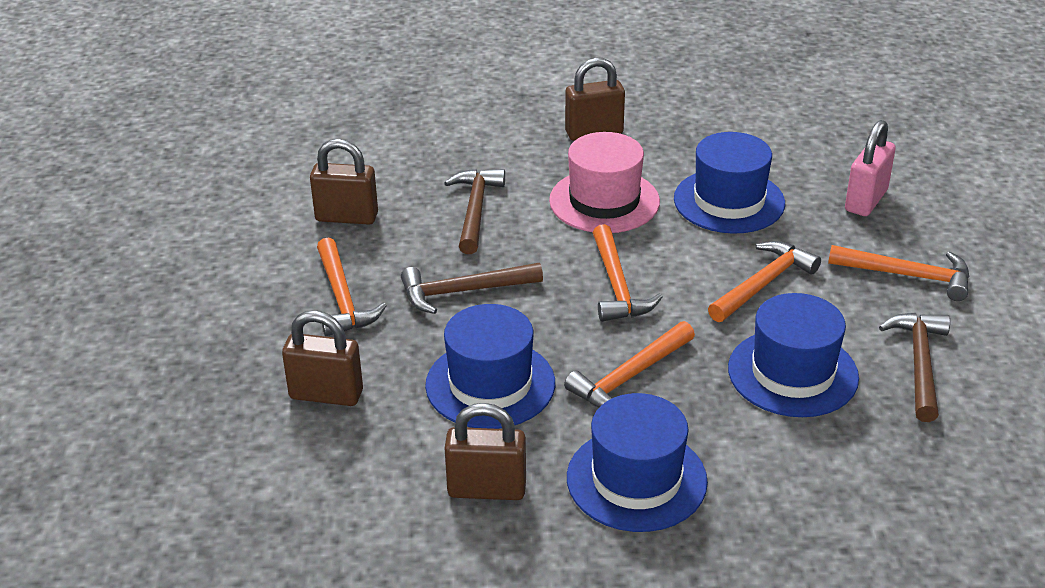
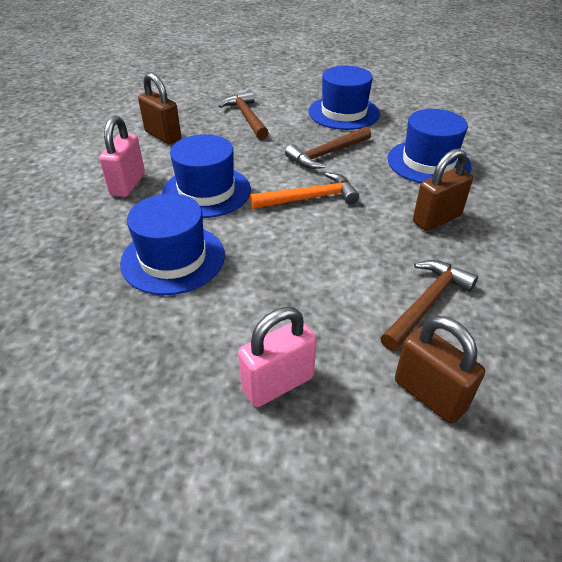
brown padlock: [282,311,363,406] [310,139,378,225] [445,403,526,500] [565,58,625,141] = 4 -> [138,73,181,144] [395,316,485,424] [413,149,473,231] = 3
orange hammer: [317,237,387,336] [564,321,695,408] [593,224,663,322] [708,241,821,322] [828,245,970,301] = 5 -> [250,172,359,209] = 1
pink hat: [549,132,660,233] = 1 -> none = 0
pink padlock: [845,120,896,216] = 1 -> [99,116,145,197] [238,307,317,407] = 2

